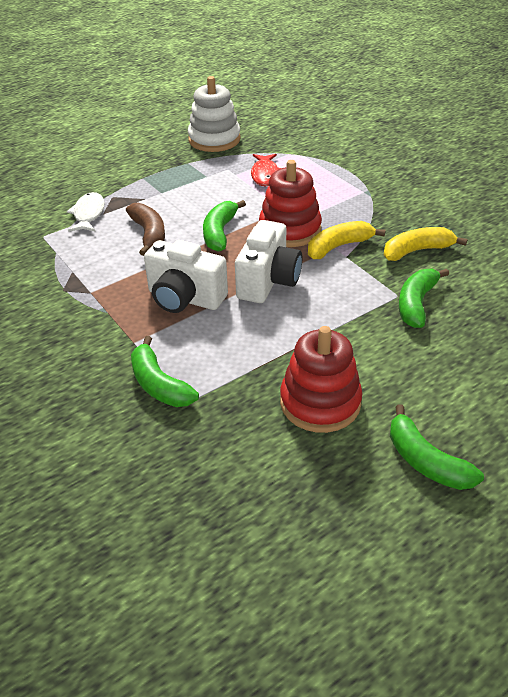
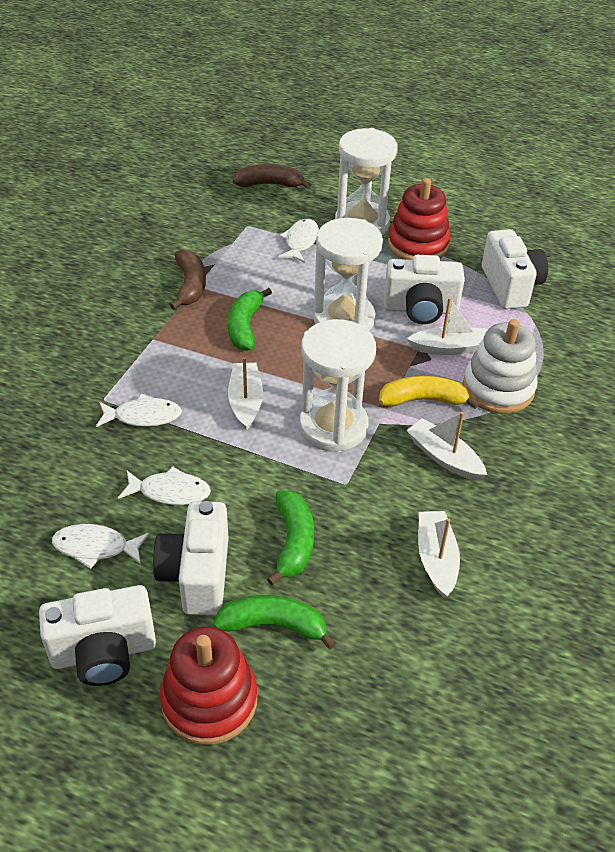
brown banana: [126,203,165,256] = 1 -> [170,249,206,310] [233,164,311,189] = 2
green banana: [131,336,199,407] [203,200,246,252] [390,404,484,490] [399,269,449,328] = 4 -> [214,595,336,650] [228,288,272,351] [267,491,314,586] = 3
red fish: [251,154,281,186] = 1 -> none = 0
white boat: none = 0 -> [228,357,263,431] [406,412,487,480] [407,298,487,355] [418,511,460,598] = 4
white camera: [144,240,228,313] [235,220,302,303] = 2 -> [39,585,156,686] [153,501,229,615] [384,255,465,324] [482,229,548,309] = 4
white fish: [67,192,105,232] = 1 -> [52,524,149,569] [96,394,182,427] [118,466,211,505] [278,219,319,263] = 4
white hourglass: none = 0 -> [299,319,376,452] [313,218,383,331] [335,128,398,236] = 3
yellow banana: [308,221,385,259] [384,227,468,261] = 2 -> [379,376,479,409] = 1

